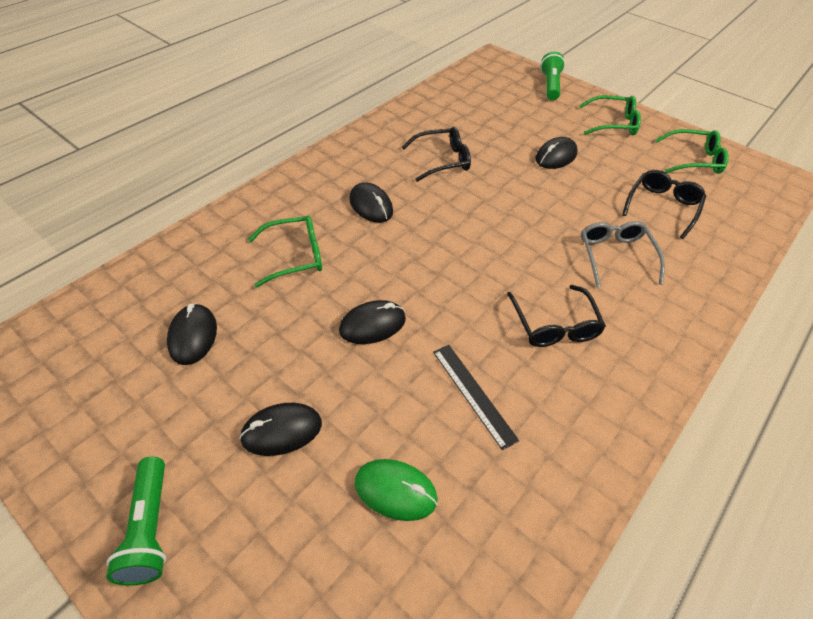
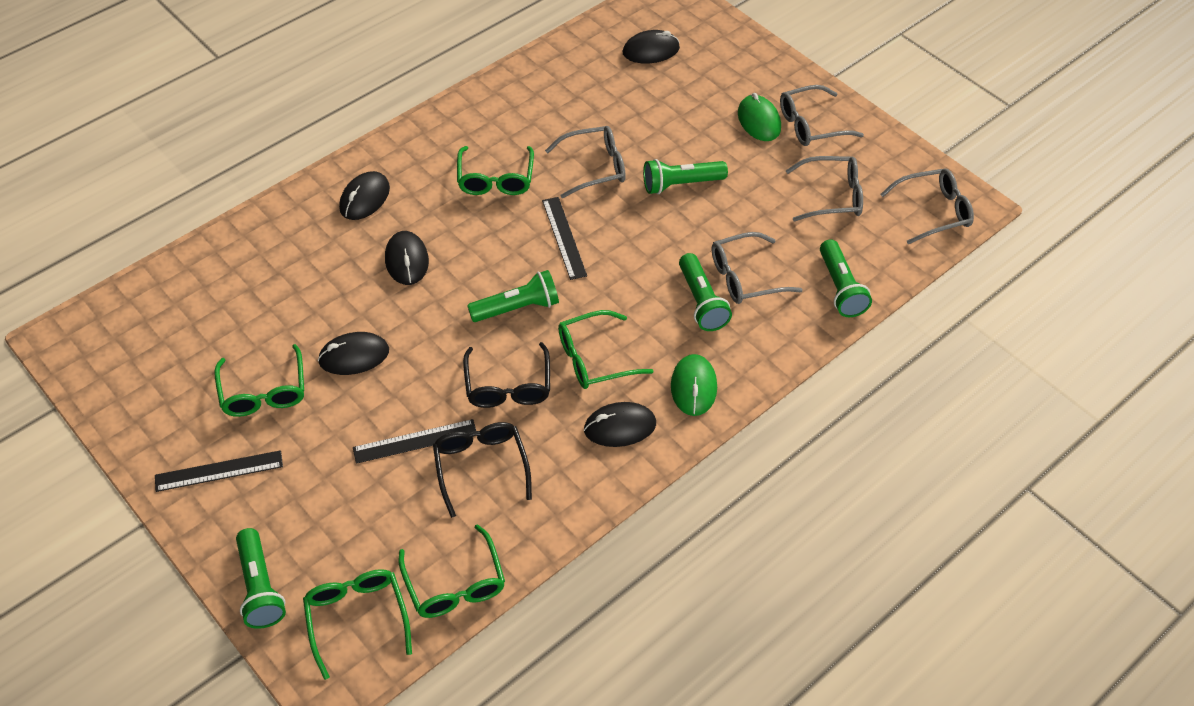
black glasses: [402,127,471,182] [507,285,606,347] [622,170,706,239] = 3 -> [433,422,532,518] [463,342,550,408] = 2
black ruler: [433,345,519,450] = 1 -> [155,450,283,492] [353,419,476,464] [542,197,587,280] = 3
green flashlight: [106,457,166,586] [540,51,565,101] = 2 -> [236,528,286,629] [467,270,559,322] [643,159,728,194] [679,253,732,331] [820,239,872,317] = 5
green glasses: [248,216,322,288] [579,95,641,135] [655,129,729,174] = 3 -> [214,344,304,417] [303,569,412,680] [399,524,505,618] [457,146,534,195] [558,310,653,389] = 5
green mouse: [355,459,438,521] = 1 -> [671,354,717,416] [738,93,781,141] = 2
grey glasses: [581,221,665,287] = 1 -> [545,126,626,198] [712,232,803,304] [780,85,864,146] [786,156,863,222] [880,169,974,244] = 5

